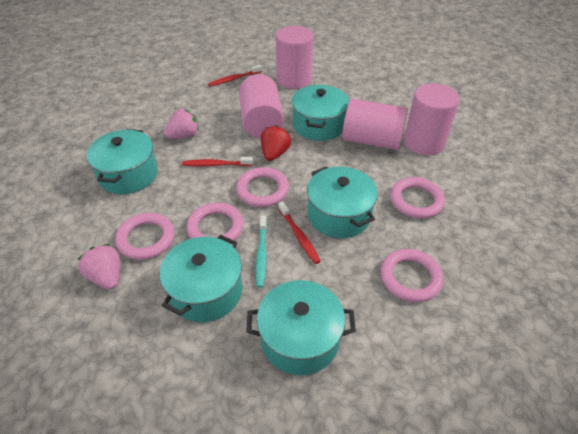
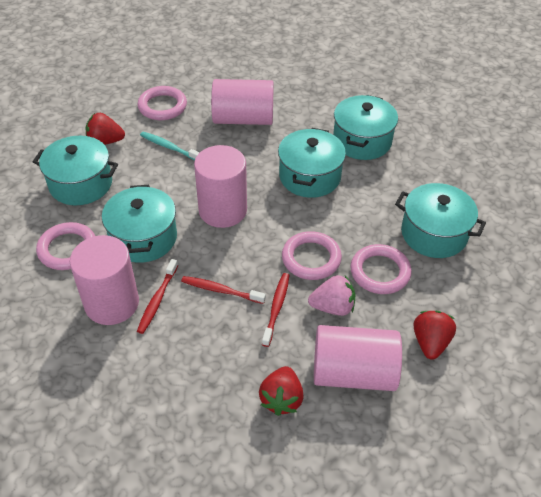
pink ring: [115,213,174,260] [186,203,244,244] [236,167,289,207] [380,249,443,302] [390,177,445,218] = 5 -> [36,222,95,270] [138,86,187,120] [282,231,342,280] [350,244,412,294] = 4
pink strawberry: [77,244,120,290] [164,108,199,139] = 2 -> [308,275,355,316] = 1
red strawberry: [261,125,291,161] = 1 -> [86,113,125,145] [259,366,304,416] [414,311,456,360] = 3

